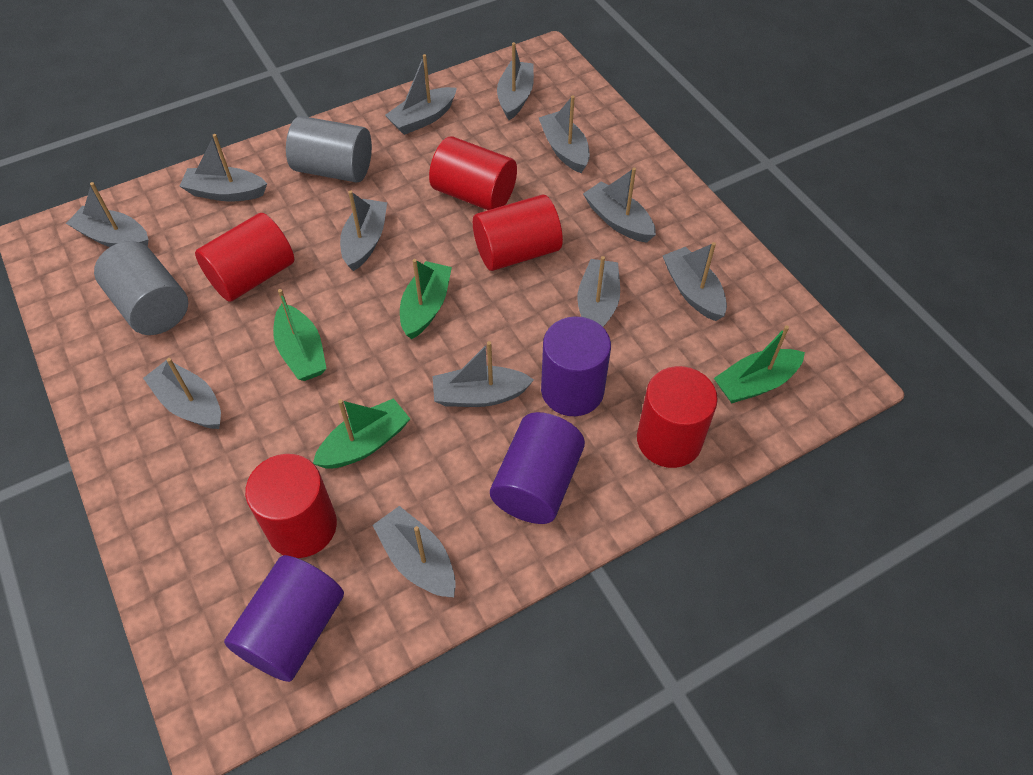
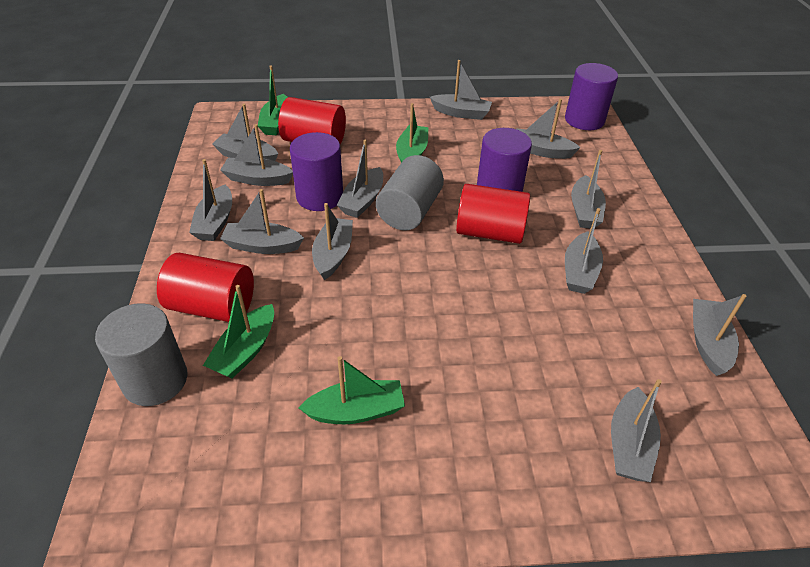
red cylinder: [195,213,294,302] [245,454,337,558] [429,136,517,210] [473,195,563,271] [637,366,718,468] = 5 -> [157,253,254,322] [278,97,346,145] [456,184,530,244] = 3

